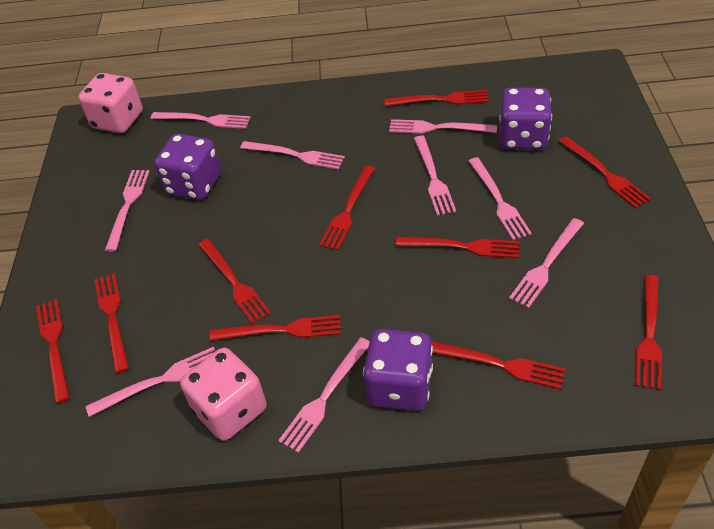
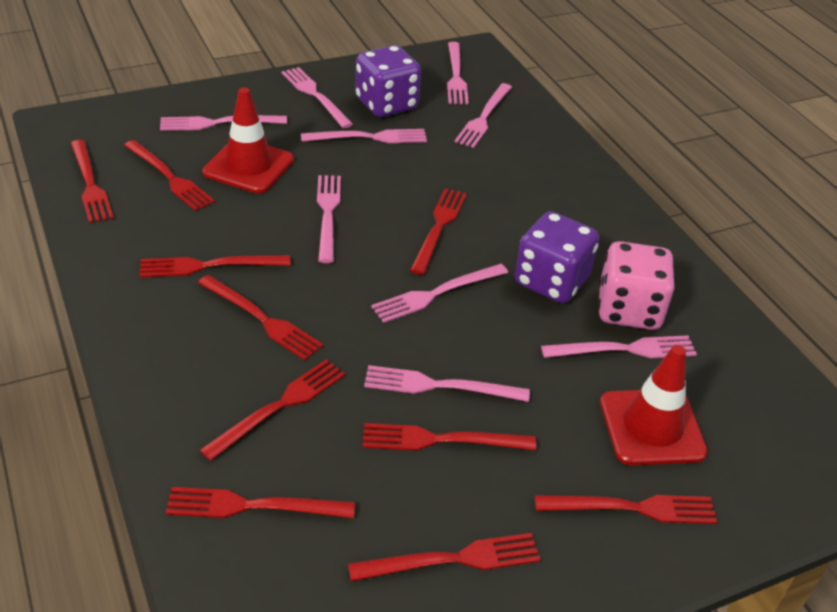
pink dice: [78,73,143,133] [180,348,267,441] = 2 -> [598,241,674,330] = 1
purple dice: [155,134,221,200] [363,329,433,411] [499,88,552,150] = 3 -> [355,45,421,117] [515,211,599,303] = 2
red traffic cone: none = 0 -> [203,87,294,194] [600,345,708,465] = 2

